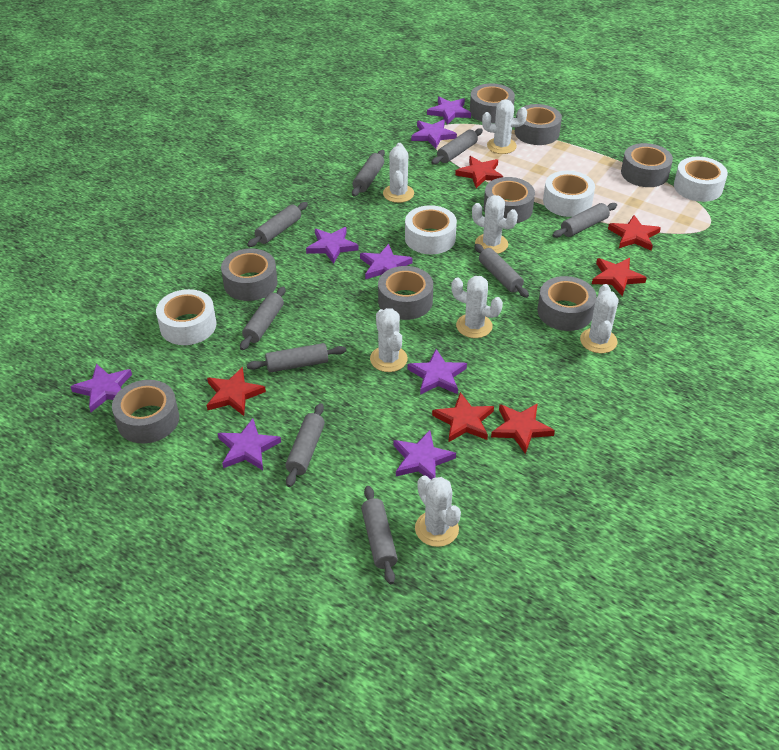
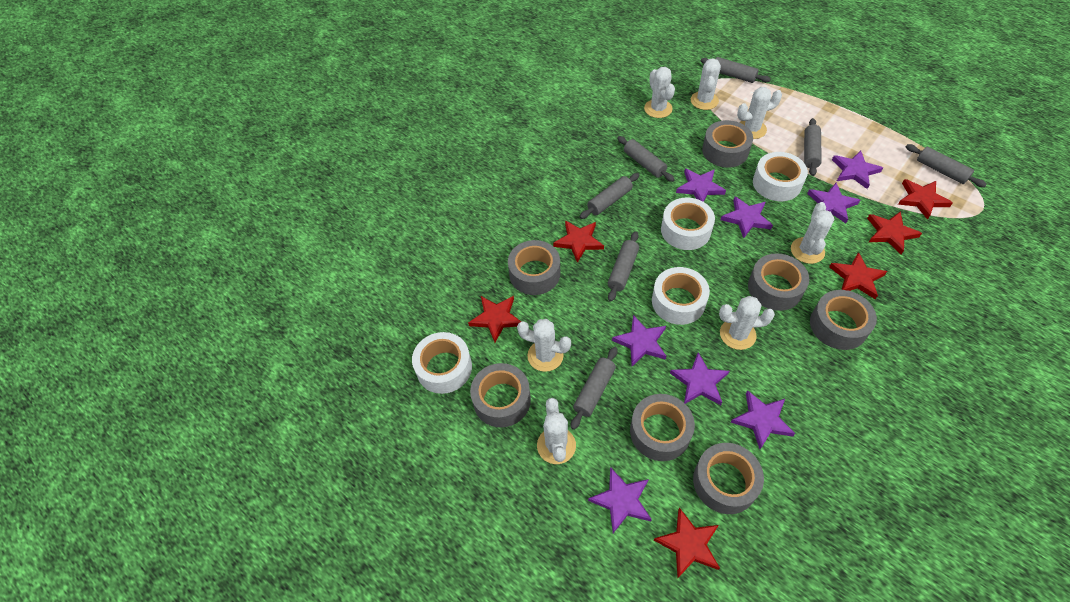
grey rolling pin: [240,287,285,350] [247,202,308,247] [247,343,346,373] [285,403,325,487] [352,150,385,196] [361,486,398,584] [431,128,483,165] [474,244,529,298] [552,203,617,238] = 9 -> [571,347,617,430] [580,173,639,219] [608,231,639,302] [617,136,675,182] [701,57,771,83] [804,118,822,176] [906,144,987,187] = 7
grey tape: [112,380,179,444] [221,249,278,301] [378,266,433,320] [470,83,515,123] [484,177,535,223] [515,104,562,145] [537,276,596,331] [621,143,673,187] = 8 -> [470,363,531,428] [508,240,560,295] [630,394,695,461] [693,443,764,514] [702,120,753,168] [748,253,809,311] [810,290,877,350] = 7

